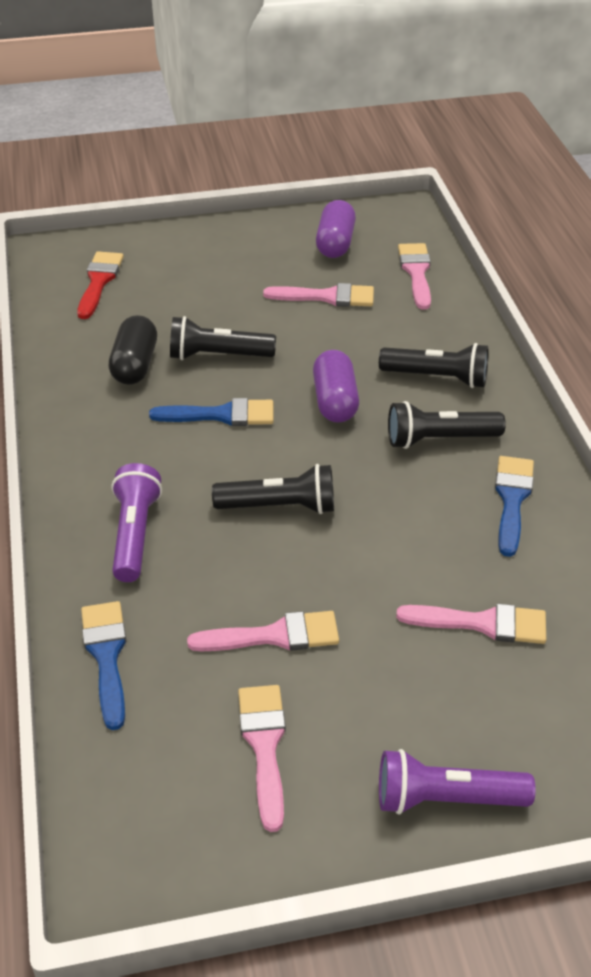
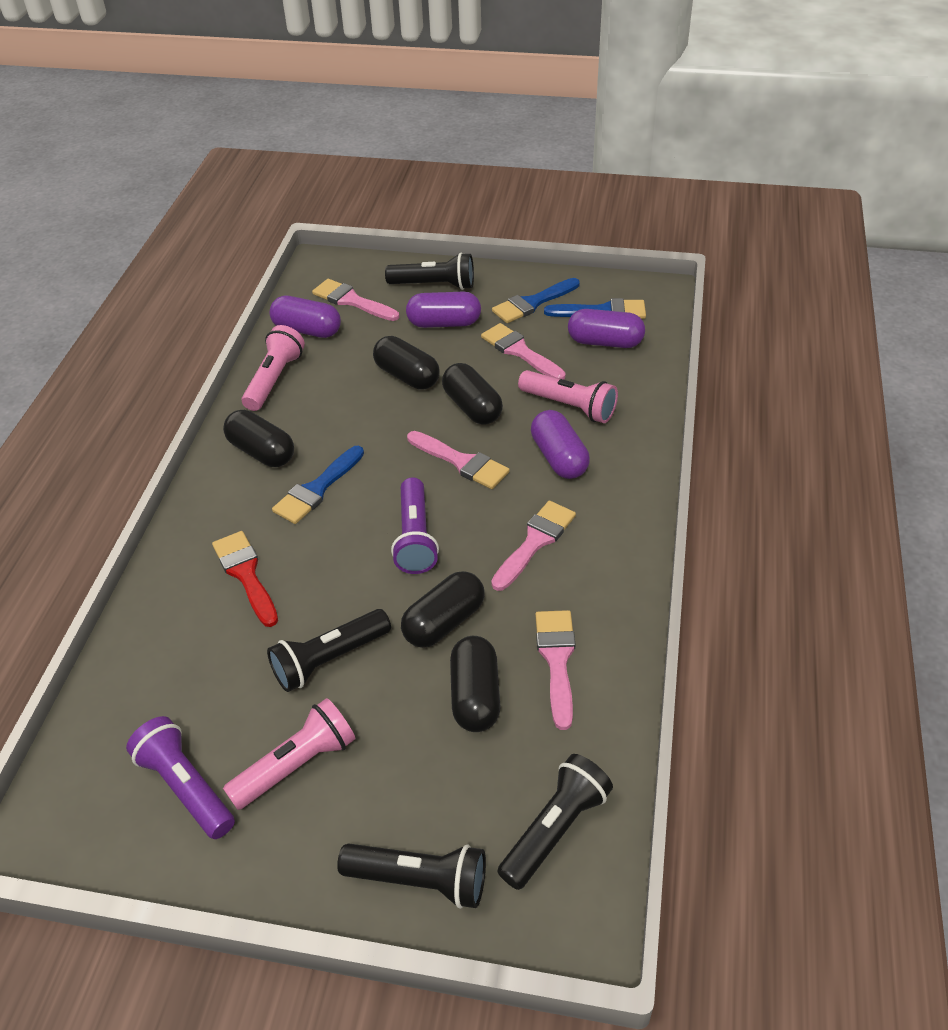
black capsule: [108,315,157,385] = 1 -> [223,410,294,467] [373,336,440,390] [401,571,484,648] [442,363,503,425] [450,636,500,732] = 5
pink flashlight: none = 0 -> [223,698,355,810] [242,325,305,411] [518,370,618,423] = 3
purple capsule: [313,350,359,423] [316,200,356,258] = 2 -> [270,296,341,338] [406,291,481,328] [531,410,590,479] [568,309,645,348] = 4

